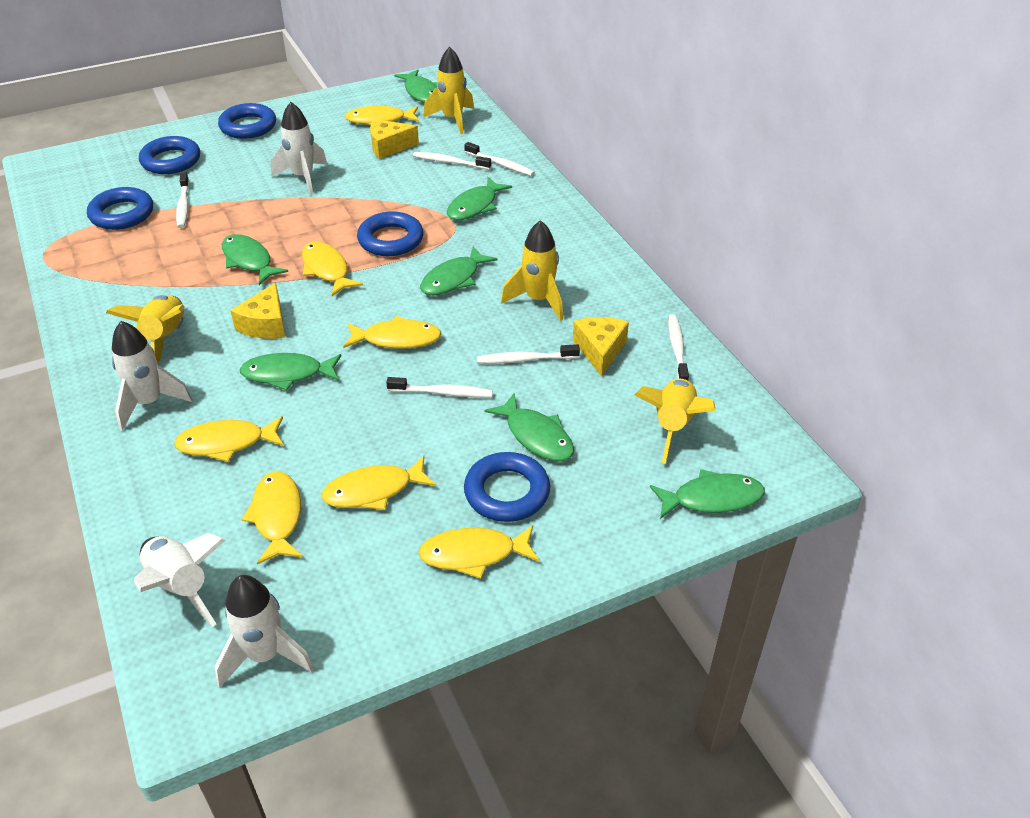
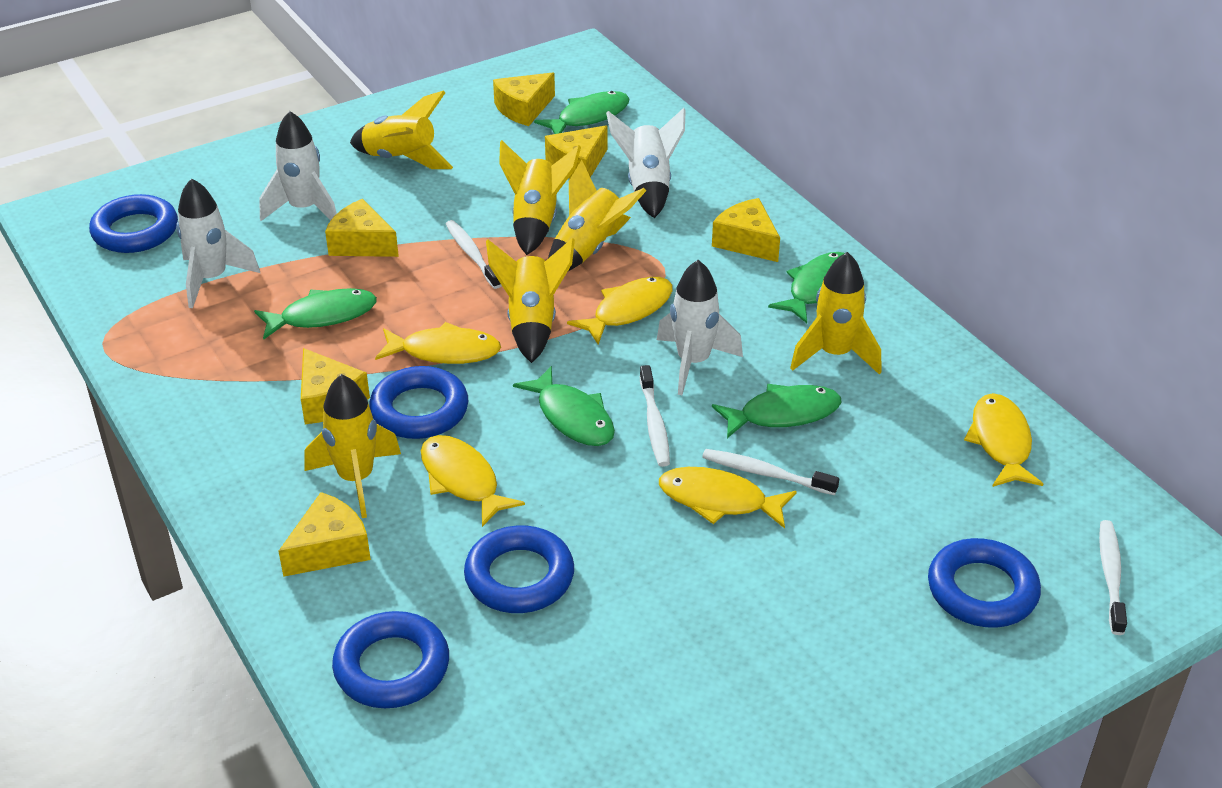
green fish: [222,234,288,285] [239,353,341,391] [394,69,437,103] [420,246,498,295] [447,177,512,221] [485,394,574,461] [650,469,765,519] = 7 -> [254,288,377,340] [513,366,615,446] [534,91,629,134] [712,384,842,438] [768,252,845,323] = 5
white toothbrush: [176,172,189,228] [386,377,493,397] [413,152,491,170] [464,142,535,176] [477,344,580,364] [668,315,689,380] = 6 -> [446,220,502,289] [640,365,670,467] [702,449,839,495] [1099,520,1127,635] = 4
yellow cheese: [230,283,285,339] [370,119,419,159] [573,317,629,376] = 3 -> [278,492,371,577] [301,348,370,424] [325,199,399,257] [493,72,555,126] [545,126,608,179] [712,198,780,262] = 6
yellow fish: [174,416,284,462] [241,471,303,564] [302,241,363,296] [321,456,436,510] [343,316,442,349] [345,106,419,125] [418,525,539,579] = 7 -> [375,322,501,364] [421,435,525,527] [567,277,673,344] [659,467,797,529] [964,393,1043,487] = 5
yellow rocket: [106,295,185,363] [423,47,474,134] [501,220,563,321] [635,379,716,464] = 4 -> [304,374,401,518] [350,91,453,169] [486,238,575,363] [499,140,581,255] [548,160,646,271] [790,252,882,374] = 6

